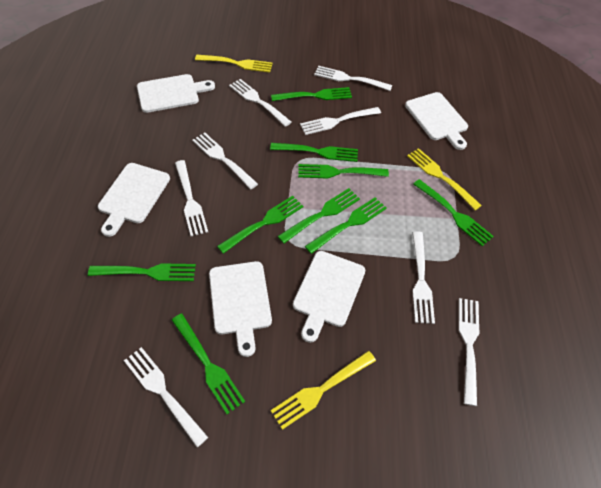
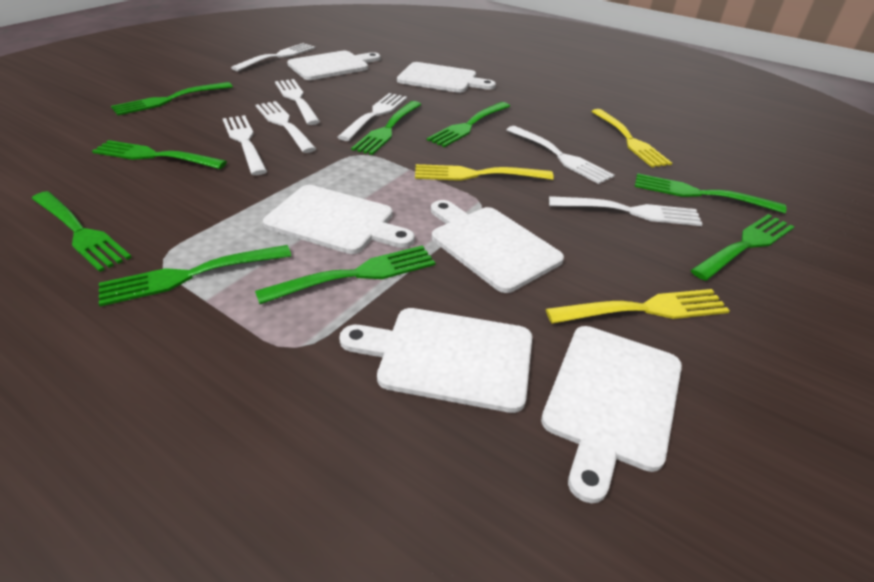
white cutting board: [98,163,170,237] [137,74,215,113] [209,261,272,357] [293,251,365,343] [405,92,468,150] = 5 -> [263,185,415,254] [287,51,381,80] [339,308,532,413] [397,62,496,93] [431,200,564,293] [541,326,682,503] = 6
white fork: [124,347,208,447] [175,160,208,236] [192,133,258,189] [229,79,291,127] [300,107,381,135] [314,66,392,91] [412,231,435,324] [459,298,479,406] = 8 -> [222,115,267,175] [231,43,315,71] [256,101,316,153] [275,79,320,125] [337,93,407,141] [506,126,615,184] [549,196,702,226] = 7

